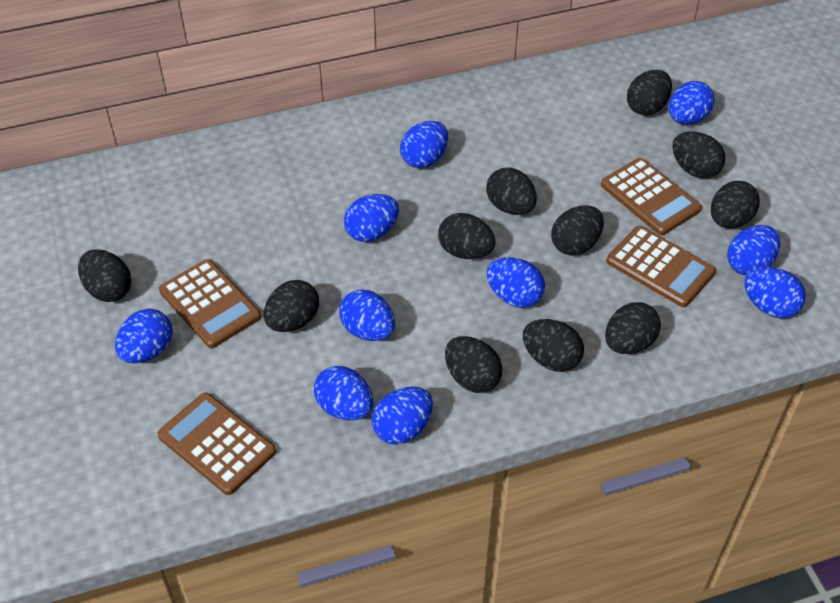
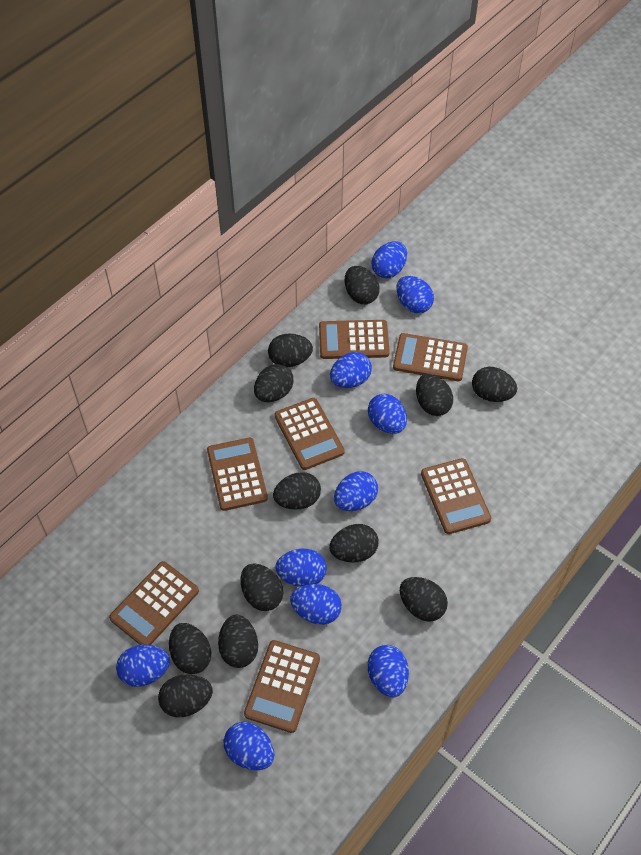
black egg: [78,249,131,302] [264,280,319,332] [438,213,495,259] [445,336,502,393] [486,168,537,215] [523,319,584,372] [551,205,604,256] [605,302,661,354] [627,70,672,116] [672,131,726,179] [711,181,760,228] = 11 -> [158,674,213,717] [169,623,211,674] [218,615,258,668] [241,563,283,611] [254,364,294,402] [268,334,313,367] [273,472,321,510] [329,524,379,563] [345,266,380,304] [400,577,448,622] [416,374,453,416] [472,367,517,402] = 12
brown calculator: [158,393,276,495] [159,259,261,348] [601,158,702,235] [606,226,716,307] = 4 -> [109,561,199,645] [207,438,268,511] [244,640,320,733] [274,398,345,470] [319,320,390,359] [393,333,468,381] [421,458,491,534] = 7

